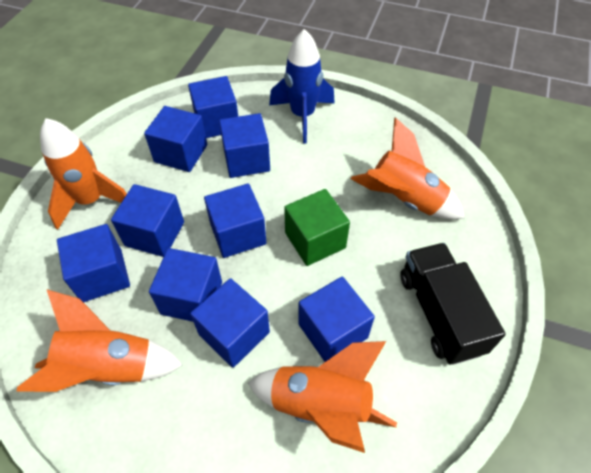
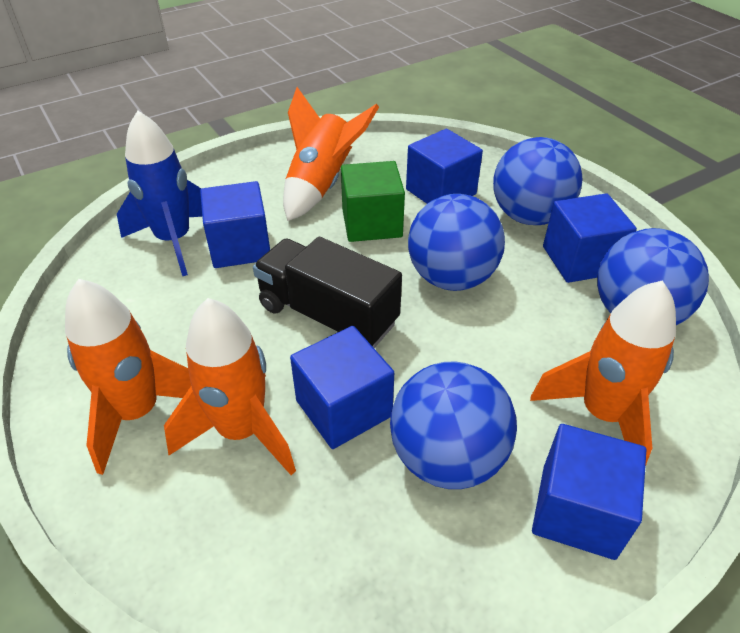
blue ball: none = 0 -> [390,361,517,489] [408,194,505,291] [493,137,582,225] [597,228,709,325] = 4
blue cube: [57,224,130,302] [111,184,184,257] [144,106,207,172] [149,248,222,322] [188,76,238,138] [190,278,270,368] [204,184,266,258] [219,113,270,178] [298,277,375,362] = 9 -> [200,181,270,268] [290,326,394,449] [406,129,483,204] [532,424,646,560] [543,193,637,283] = 5

